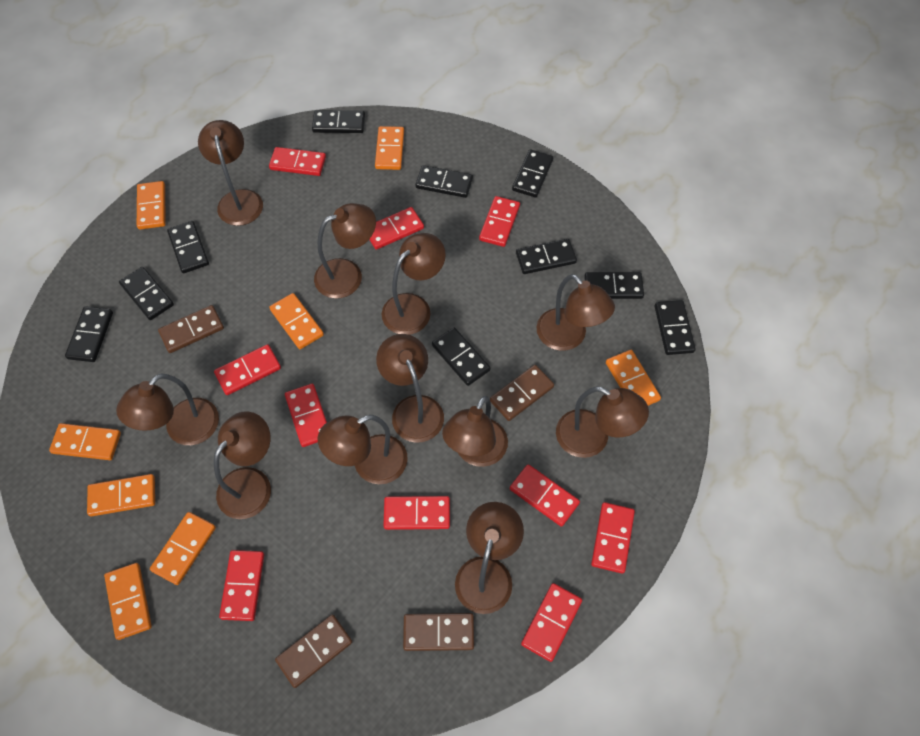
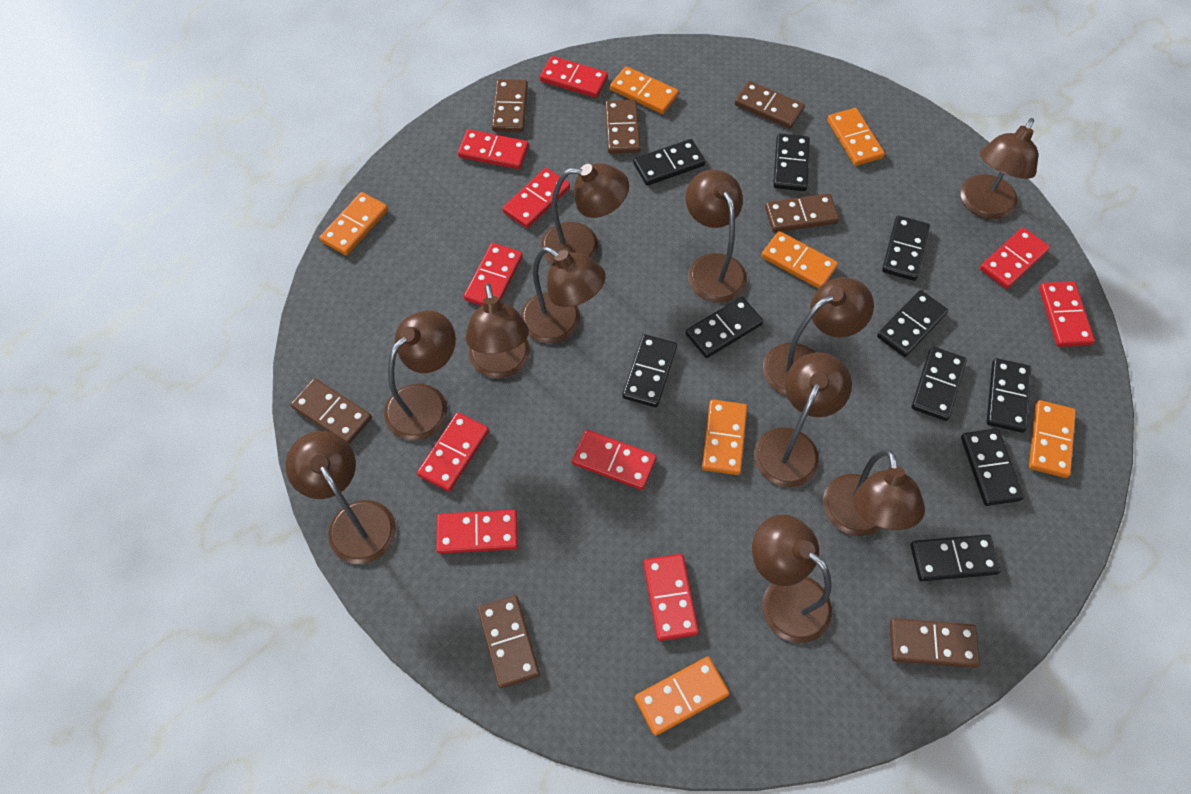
brown domino: [158,305,224,353] [275,614,352,688] [403,613,474,651] [490,365,554,421] = 4 -> [290,378,372,444] [478,595,540,688] [492,79,528,132] [605,100,641,154] [734,81,805,129] [765,193,839,232] [890,618,979,668] = 7
orange domino: [49,423,121,460] [87,474,155,517] [104,563,152,640] [137,181,166,230] [150,512,216,585] [269,293,324,349] [375,126,404,170] [606,350,661,406] = 8 -> [320,192,388,255] [610,66,679,114] [635,657,729,736] [702,400,747,475] [761,231,838,288] [827,108,885,166] [1029,400,1076,478] = 7

